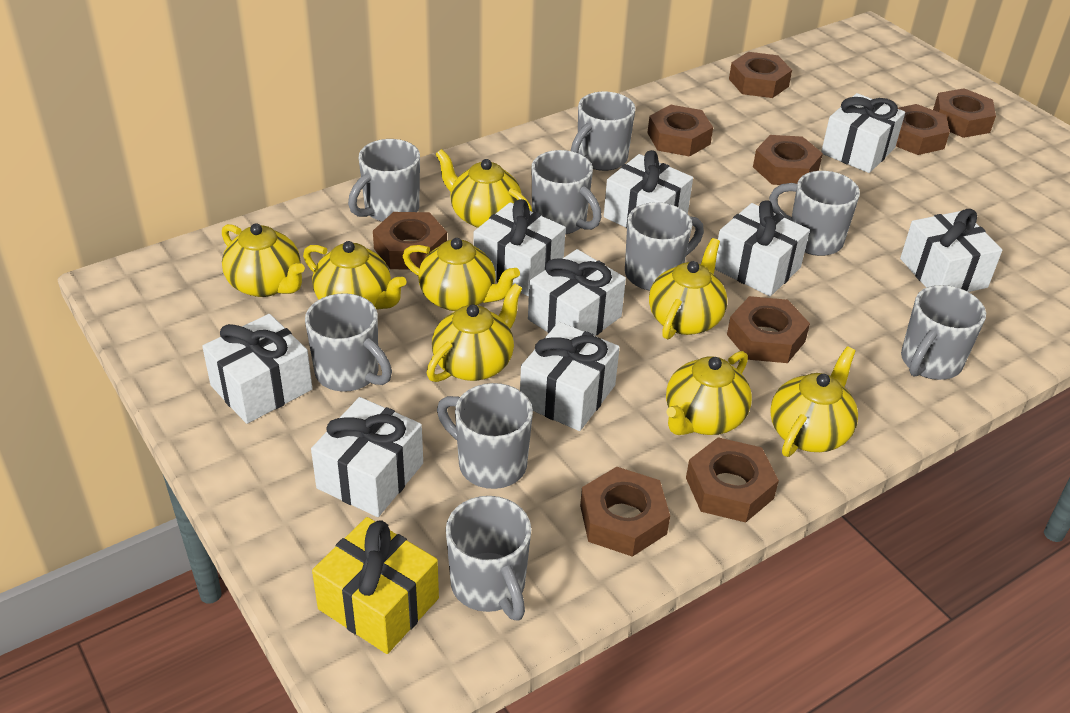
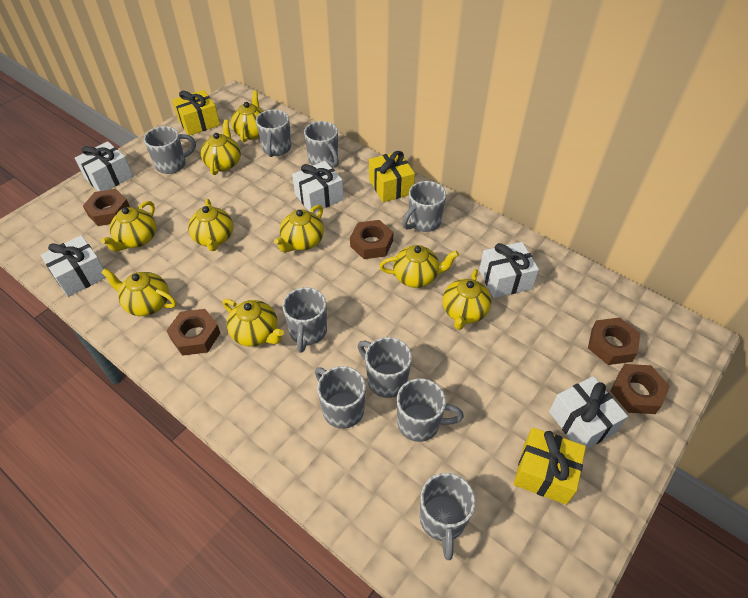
brown nut: [373,212,447,270] [580,467,670,557] [648,105,713,157] [686,437,779,522] [727,296,810,363] [729,52,792,98] [753,135,823,185] [896,104,950,155] [933,88,996,138] = 9 -> [83,189,130,226] [166,309,220,356] [350,220,393,259] [588,317,641,365] [610,364,670,414] = 5
white gift: [202,314,313,424] [311,397,423,517] [474,199,566,296] [520,322,620,431] [528,249,626,336] [604,150,693,228] [715,200,810,296] [821,93,905,173] [900,209,1002,292] = 9 -> [41,235,106,297] [75,141,133,191] [292,161,344,213] [479,242,539,298] [549,376,628,450] = 5
yellow gift: [312,517,439,654] = 1 -> [172,90,220,135] [369,151,415,202] [514,427,586,505] = 3
yellow teapot: [222,223,305,297] [303,241,406,309] [403,238,520,311] [427,283,523,382] [435,149,532,228] [649,238,727,339] [666,351,752,435] [770,346,858,457] = 8 -> [101,201,156,252] [101,269,176,316] [188,199,233,251] [201,120,241,175] [223,299,284,347] [231,91,264,142] [274,205,324,252] [379,245,459,288] [442,269,491,330] = 9

